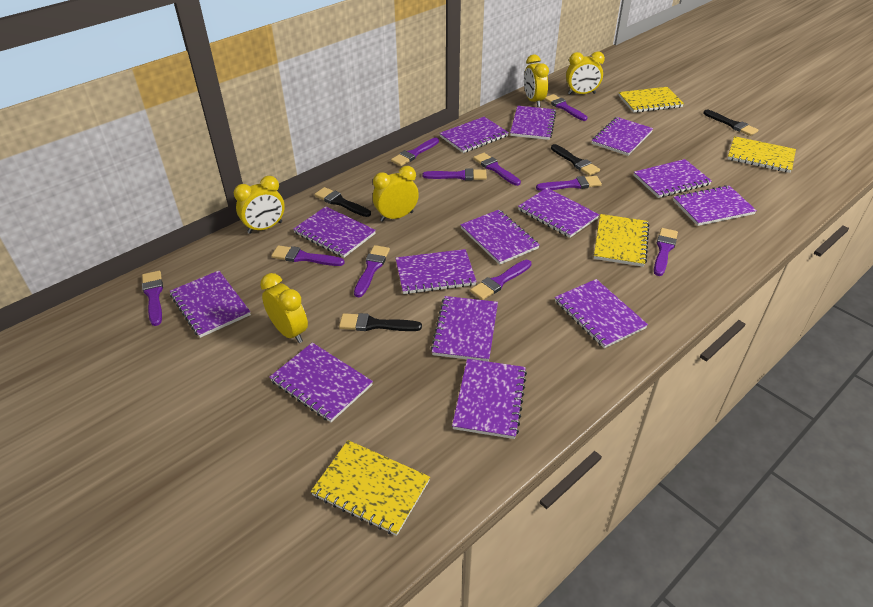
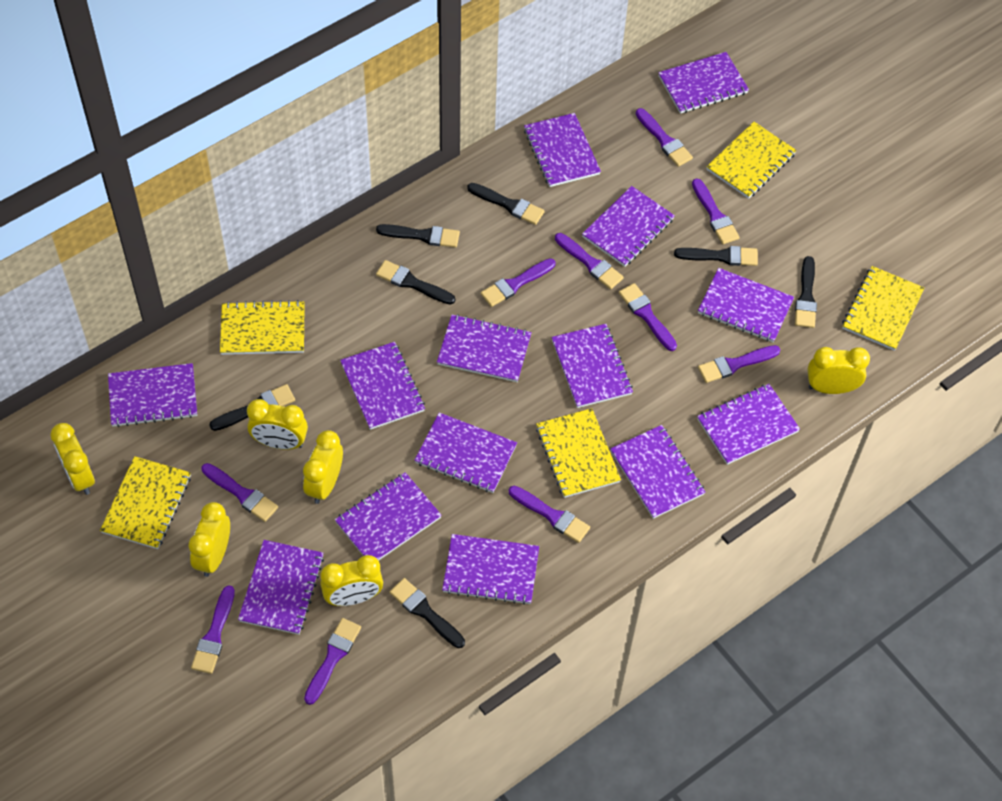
black brush: [314,187,371,217] [339,313,422,331] [551,144,600,176] [703,110,759,136] = 4 -> [210,384,295,431] [376,224,460,248] [376,260,455,305] [389,578,465,648] [467,183,545,225] [674,246,758,266] [795,256,817,328] = 7
yellow clock: [234,176,285,234] [260,273,308,343] [373,166,419,222] [524,55,549,107] [566,51,605,95] = 5 -> [50,423,95,495] [189,502,230,577] [247,399,308,450] [303,430,343,504] [320,555,383,606] [807,347,870,394] = 6
yellow notebook: [311,440,430,536] [594,214,649,267] [619,87,684,113] [728,136,796,173] = 4 -> [100,456,191,549] [220,300,305,355] [536,408,621,498] [706,122,797,199] [842,266,924,351] = 5

